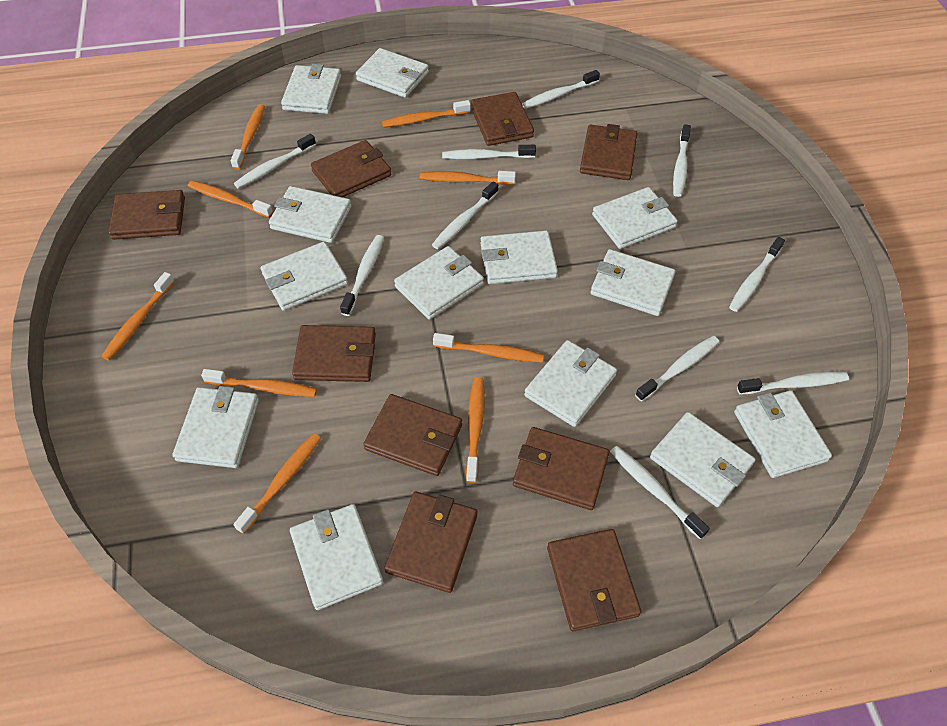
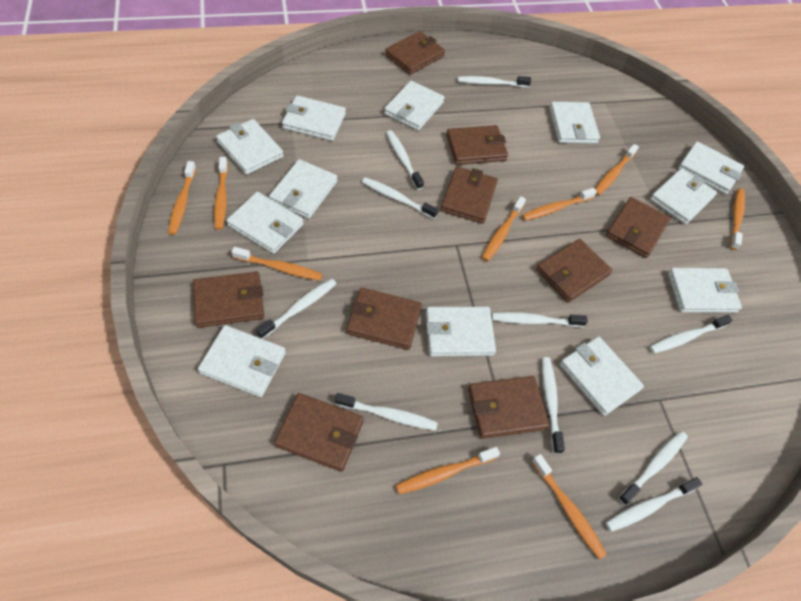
white wallet: [173,386,259,468] [261,242,348,311] [269,186,352,243] [281,64,341,114] [290,504,383,610] [356,48,429,98] [394,246,484,320] [480,230,558,284] [524,340,617,427] [591,249,676,316] [592,187,678,249] [650,412,756,507] [734,390,832,478] = 13 -> [198,325,286,397] [216,119,284,175] [226,192,304,254] [269,159,337,219] [282,96,346,141] [384,81,445,131] [426,307,496,357] [549,102,600,144] [559,336,644,416] [650,168,717,225] [668,268,742,313] [678,142,744,194] = 12

